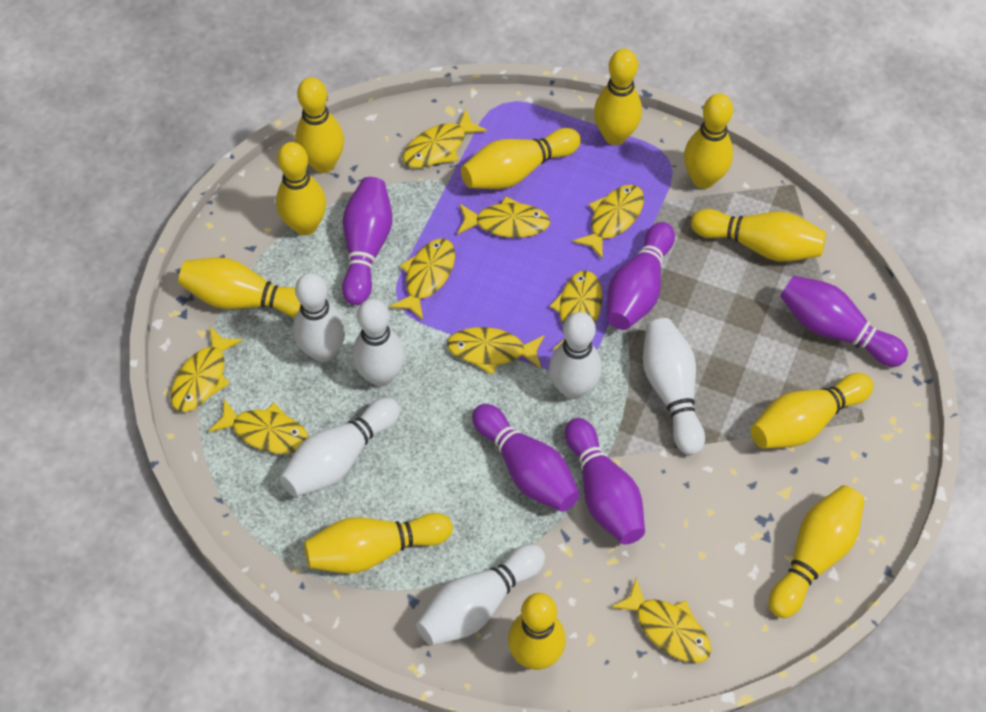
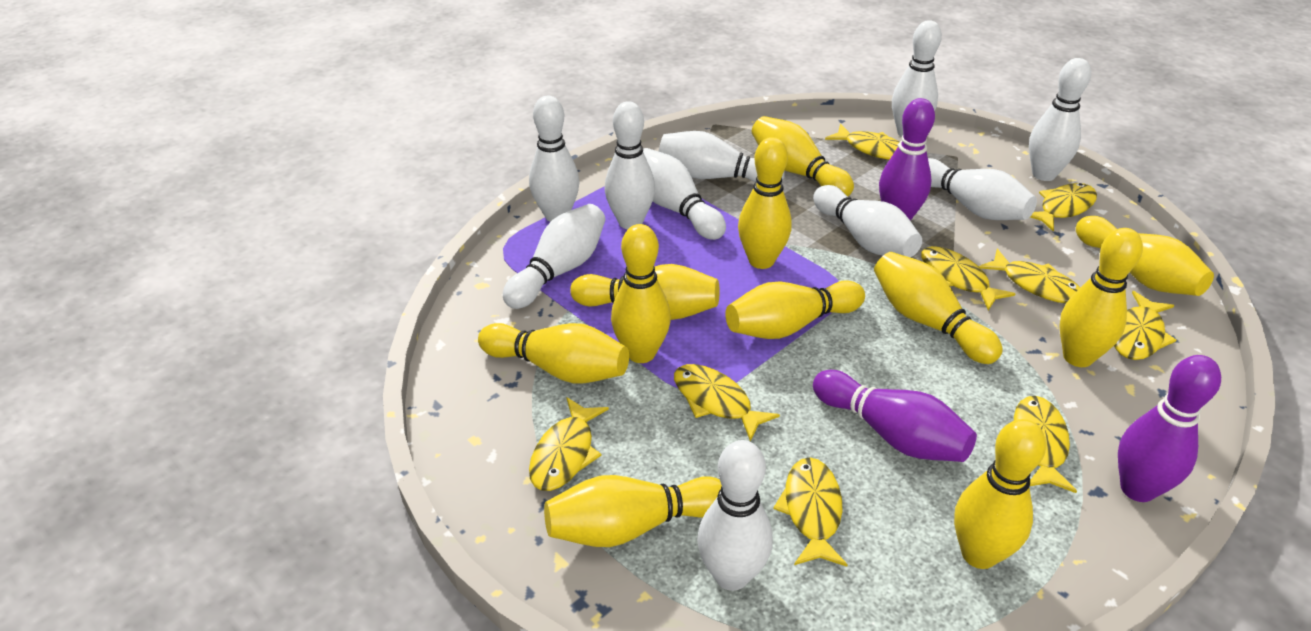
purple bowling pin: [342,177,392,305] [472,404,580,512] [565,418,645,545] [607,222,675,330] [780,275,908,367] = 5 -> [813,370,977,462] [879,98,935,221] [1118,355,1221,502] = 3
white bowling pin: [280,397,400,497] [293,273,346,362] [352,299,405,386] [416,544,545,646] [549,312,602,399] [643,318,705,455] = 6 -> [503,204,605,309] [529,96,580,222] [605,101,655,229] [643,148,726,240] [659,131,785,182] [697,440,773,591] [813,185,922,257] [892,20,942,137] [928,158,1037,220] [1029,58,1091,181] = 10

